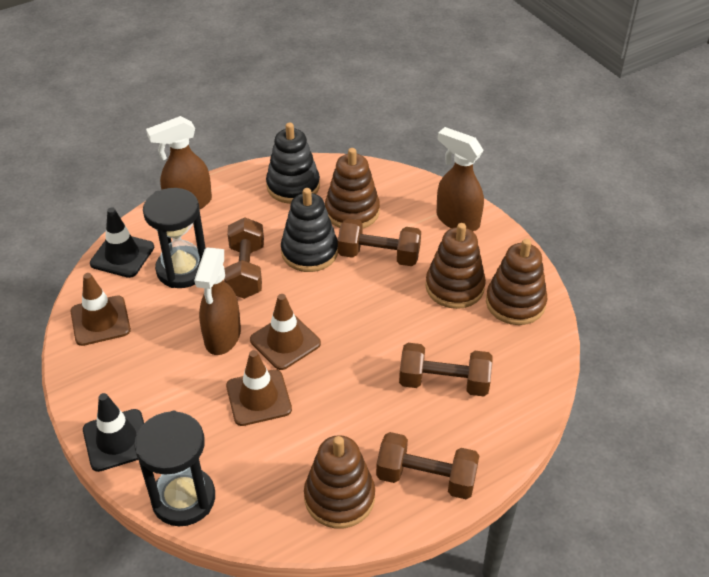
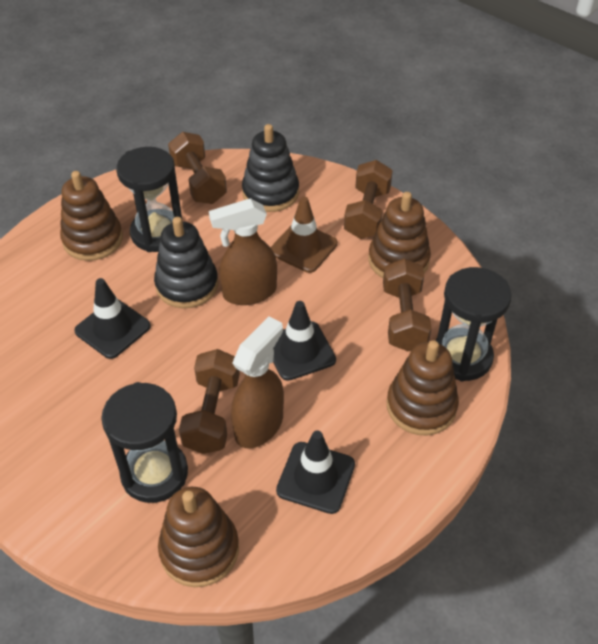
black hourglass: [134,411,215,526] [143,188,206,288] = 2 -> [101,382,188,503] [116,147,182,252] [435,267,512,381] = 3
black traffic cone: [83,393,144,472] [90,207,154,278] = 2 -> [74,278,151,359] [273,301,336,381] [276,430,355,514] = 3
brown spray bottle: [146,116,212,210] [194,248,241,355] [436,127,484,231] = 3 -> [209,198,277,305] [231,316,284,449] = 2
brown traffic cone: [71,273,131,346] [226,350,292,426] [250,294,321,370] = 3 -> [270,196,338,273] = 1

